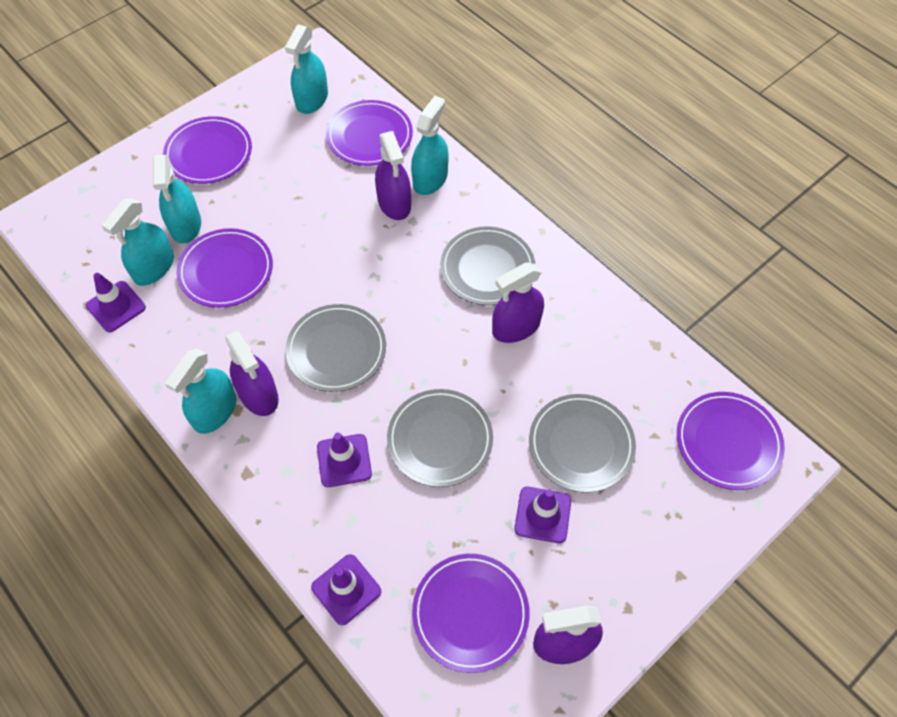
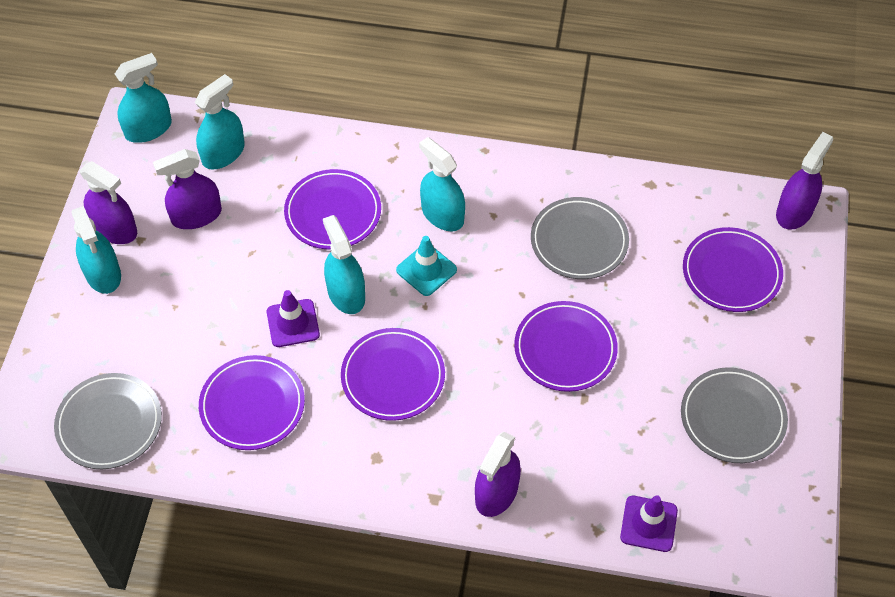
grey plate: [285,304,386,392] [387,389,493,487] [440,227,535,306] [529,394,636,493] = 4 -> [54,373,162,469] [531,197,629,279] [681,367,788,463] = 3
purple traffic cone: [86,273,146,332] [311,554,381,625] [317,433,372,487] [514,487,571,543] = 4 -> [267,290,320,347] [620,495,678,552] = 2
turquoise traffic cone: none = 0 -> [396,236,457,296] = 1

